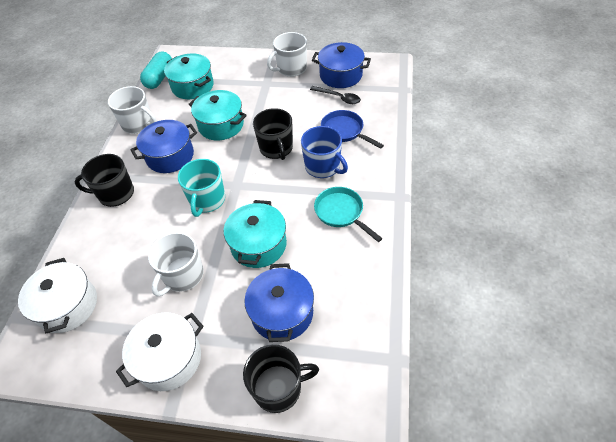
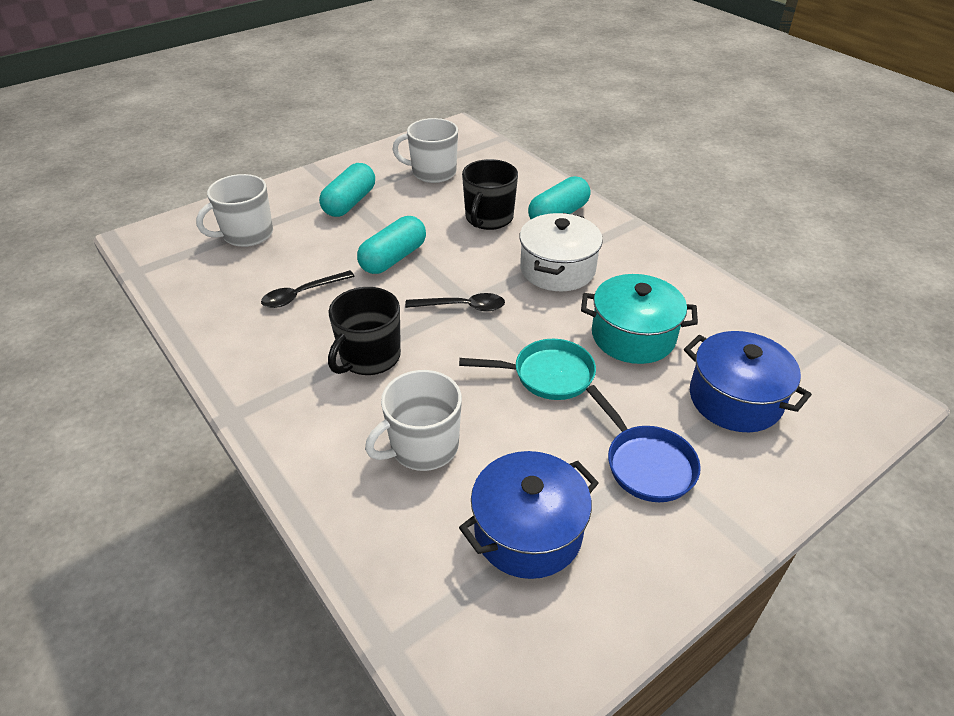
black mug: [75,154,134,207] [243,344,319,413] [253,108,293,160] = 3 -> [328,287,401,375] [462,159,518,230] = 2
black spoon: [310,86,361,104] = 1 -> [261,270,355,308] [405,293,505,311] = 2
blue mug: [301,126,348,178] = 1 -> none = 0
blue pot: [130,120,197,173] [244,263,314,342] [312,42,371,88] = 3 -> [459,451,599,579] [684,331,812,432] = 2
turquoise capsule: [140,51,172,89] = 1 -> [319,163,375,217] [357,216,426,274] [528,176,590,219] = 3
turquoise mug: [178,159,225,217] = 1 -> none = 0
turquoise pot: [164,53,214,99] [189,90,247,140] [224,200,287,268] = 3 -> [581,274,698,364] = 1
white pot: [18,258,97,333] [116,312,204,391] = 2 -> [519,213,603,291] = 1

